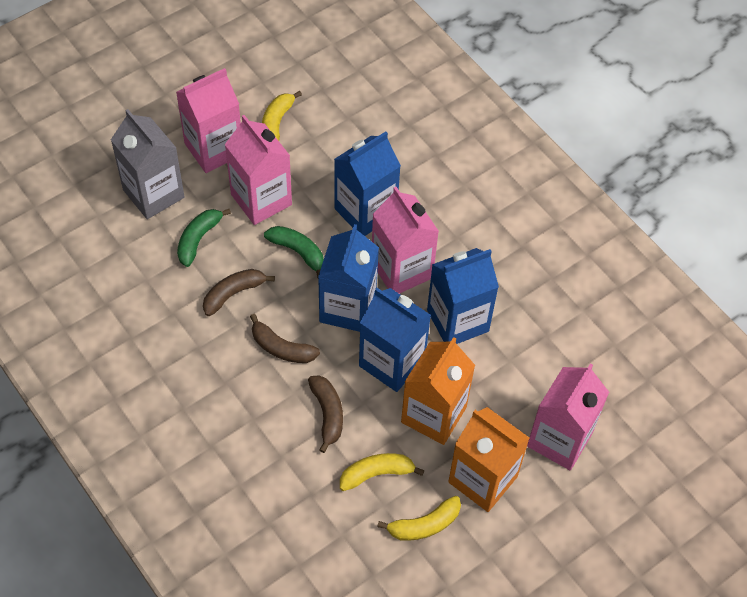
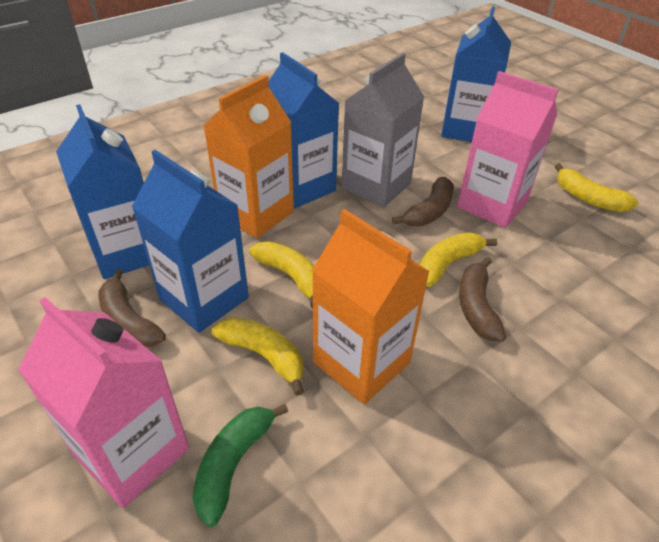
green banana: [177,209,231,267] [264,226,324,278] = 2 -> [193,404,288,527] = 1
pink carton: [176,68,241,173] [225,115,292,225] [372,187,439,294] [527,363,609,470] = 4 -> [18,297,189,508] [457,71,559,228] = 2
yellow banana: [262,91,302,141] [340,453,425,491] [377,496,461,541] = 3 -> [212,317,304,396] [249,241,315,309] [420,232,497,287] [555,163,638,212] = 4

